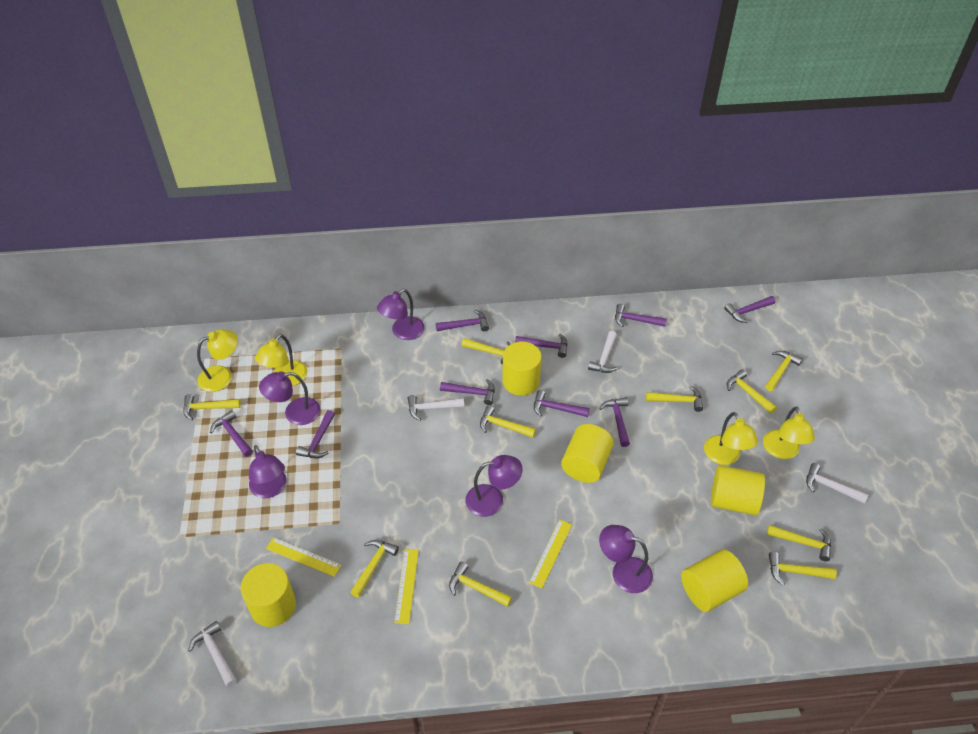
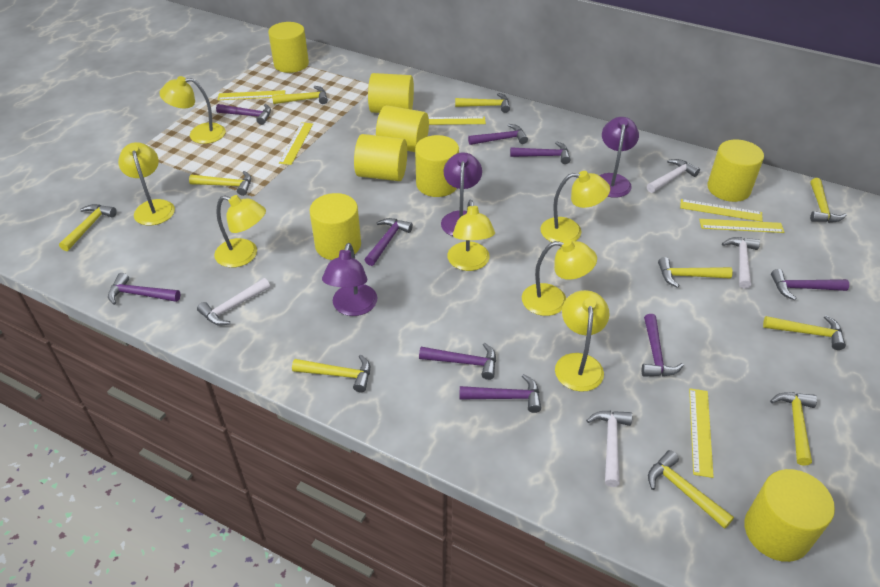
purple lamp: [249,445,287,498] [259,371,320,425] [377,289,425,340] [466,455,523,517] [599,525,653,593] = 5 -> [322,243,377,316] [441,152,482,236] [599,117,639,198] = 3
yellow cylinder: [241,563,296,627] [502,342,542,396] [561,424,614,483] [681,549,748,612] [711,465,765,515] = 5 -> [268,22,309,73] [310,193,361,260] [354,134,407,181] [368,73,414,113] [376,105,429,152] [415,135,459,197] [707,140,764,202] [744,469,835,562] = 8
yellow lamp: [197,329,238,392] [255,334,307,386] [704,412,758,465] [763,406,815,459] = 4 -> [118,142,175,226] [159,76,226,144] [214,195,266,268] [447,200,495,271] [522,239,597,316] [540,171,610,242] [555,290,610,392] = 7
yellow ruler: [266,537,341,577] [394,549,419,624] [529,519,572,588] = 3 -> [218,90,285,100] [279,122,313,165] [429,117,486,125] [680,199,763,222] [689,388,714,478] [699,219,784,233] = 6

